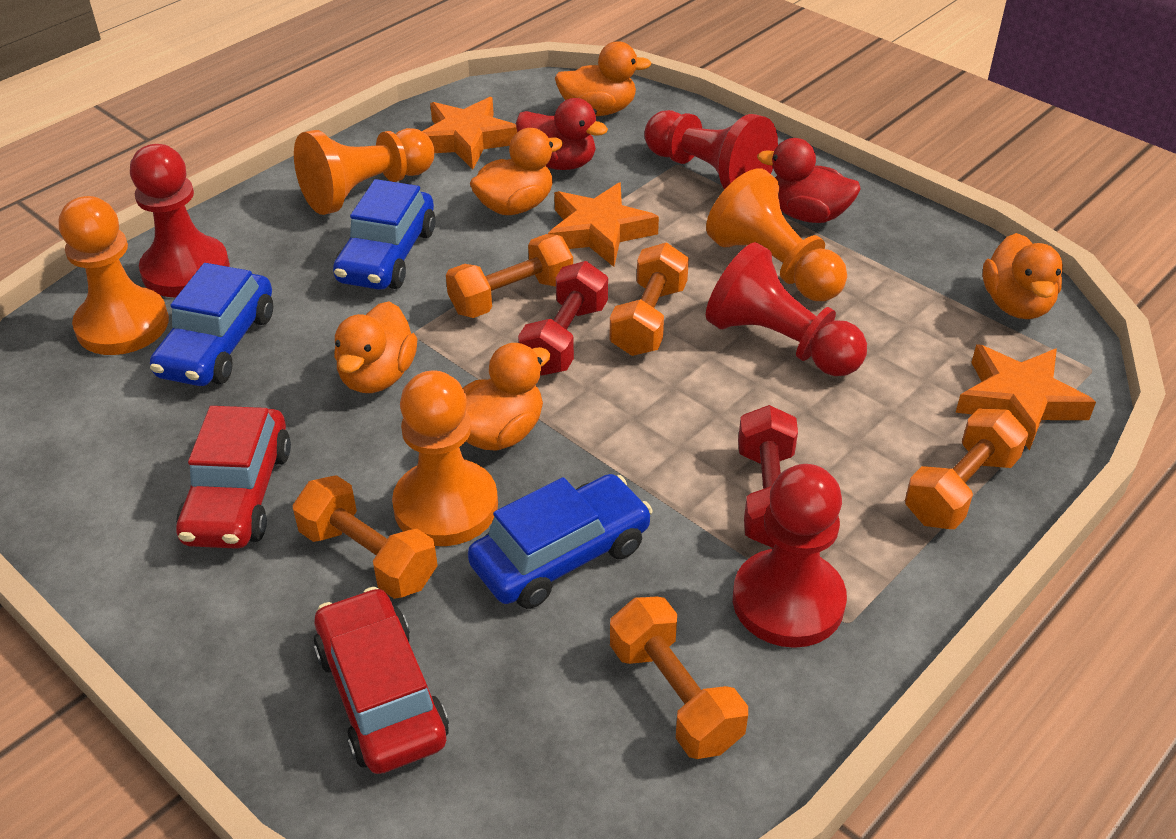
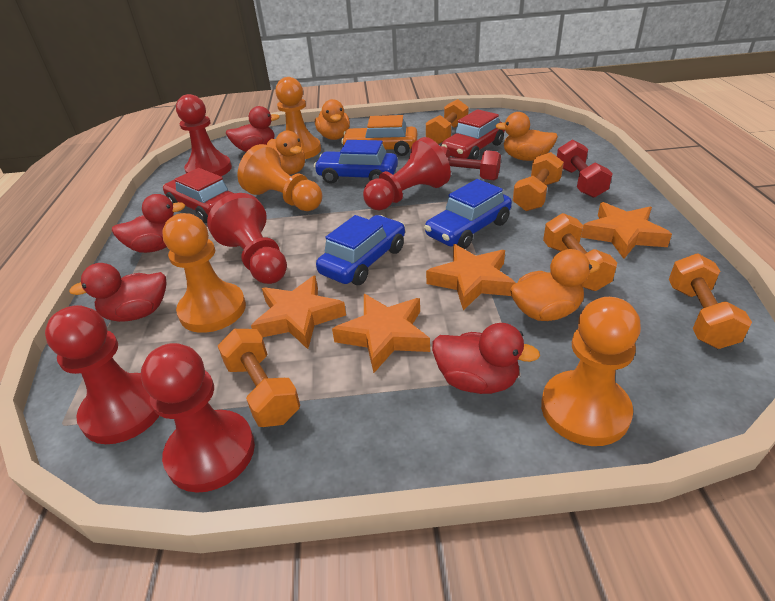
orange car: none = 0 -> [341,115,417,156] = 1
orange duck: [334,301,417,393] [463,343,550,451] [470,128,563,215] [555,42,651,116] [983,233,1063,319] = 5 -> [267,131,305,175] [315,99,350,140] [495,112,558,161] [510,249,600,321] = 4
orange star: [422,97,517,170] [548,183,659,267] [955,344,1096,451] = 3 -> [251,275,346,349] [332,294,430,373] [426,244,516,311] [581,202,672,259] = 4
red duck: [516,98,608,170] [757,138,861,223] = 2 -> [69,263,166,322] [112,194,185,253] [226,106,280,152] [432,323,540,394] = 4
red pawn: [130,144,230,298] [644,110,778,190] [706,242,867,376] [733,464,847,648] = 4 -> [45,305,159,444] [141,343,255,493] [176,94,232,176] [207,193,287,284] [363,137,451,210] = 5

